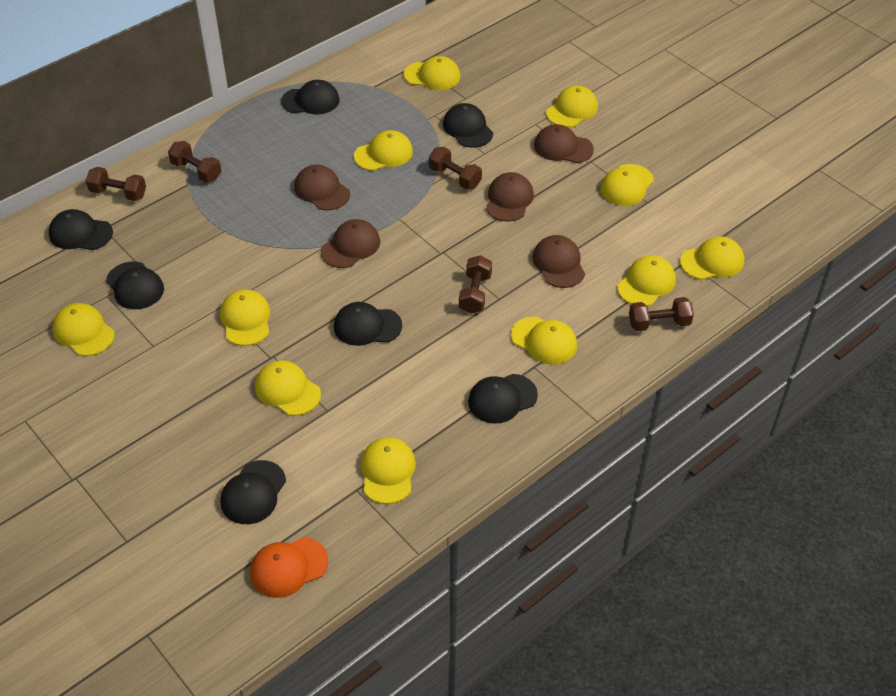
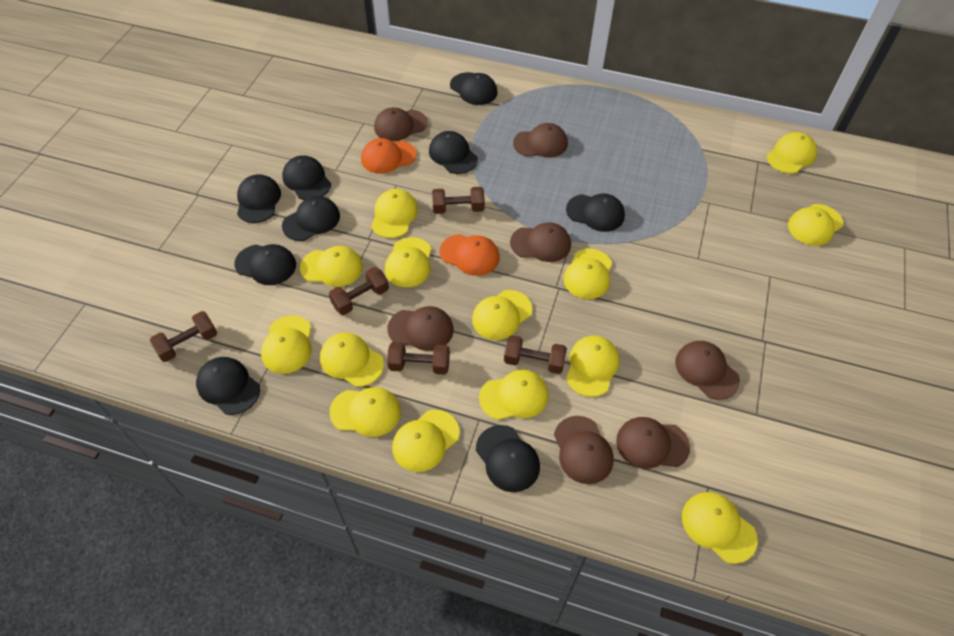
black cap: [49,209,113,250] [106,262,164,309] [221,460,286,524] [281,80,340,114] [334,302,402,346] [443,103,493,148] [468,374,538,424] = 7 -> [196,357,260,415] [234,244,296,285] [237,174,281,223] [282,155,331,200] [282,196,340,241] [429,131,478,174] [450,72,497,105] [476,425,540,492] [566,194,625,232] = 9
brown cap: [294,165,350,210] [321,219,380,268] [486,172,534,222] [532,235,585,288] [534,124,594,163] = 5 -> [374,107,427,141] [388,306,454,351] [510,222,571,262] [513,123,568,157] [554,416,614,484] [616,417,690,469] [675,341,740,400] = 7
orange cap: [250,537,328,598] = 1 -> [361,138,417,174] [440,234,500,276] = 2
yellow cap: [52,303,115,356] [220,289,270,346] [255,361,321,416] [354,130,413,171] [361,437,416,504] [404,56,460,90] [511,317,577,365] [546,86,598,127] [600,164,654,206] [617,255,676,306] [680,236,744,280] = 11 -> [261,315,312,374] [300,246,363,287] [320,333,384,387] [329,387,401,437] [371,189,418,238] [385,237,431,287] [392,409,460,472] [472,290,532,340] [479,370,548,420] [563,249,612,299] [566,336,620,397] [682,492,758,564] [767,132,817,174] [788,204,843,246] = 14

